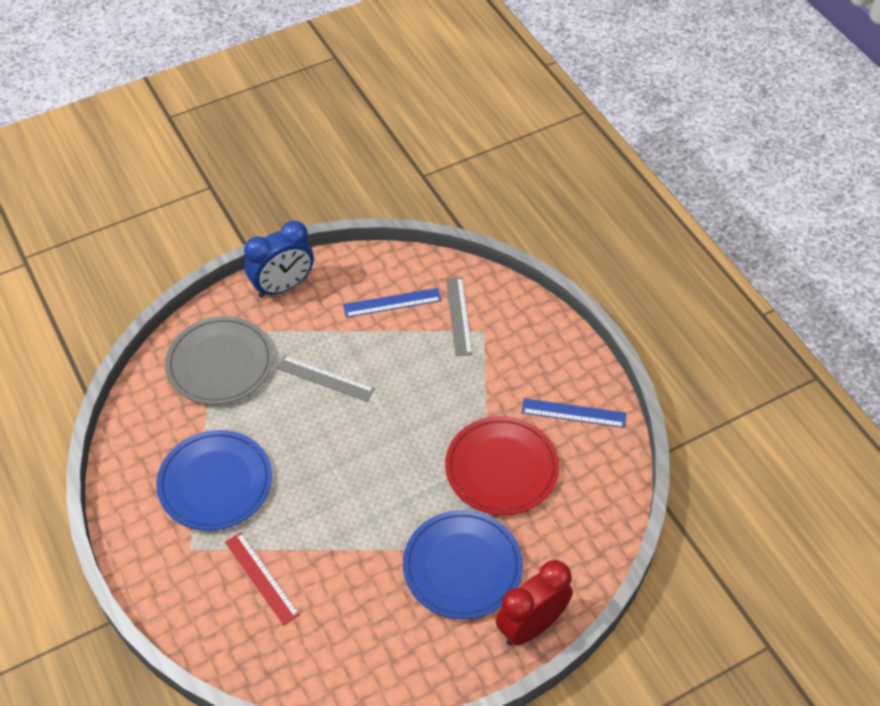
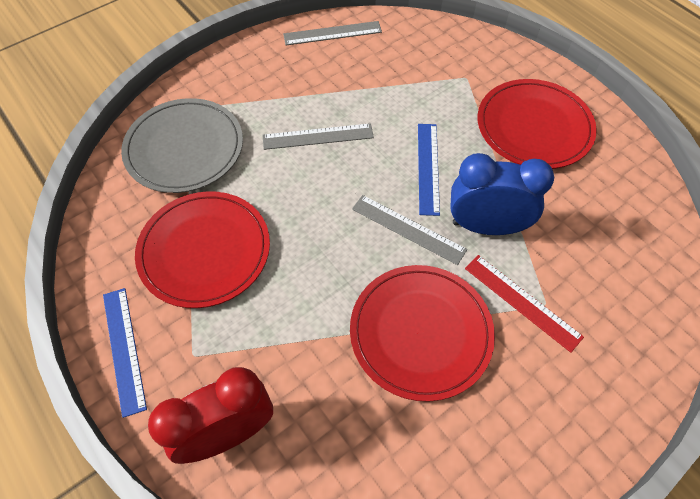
blue plate: [156,430,272,531] [403,510,523,619] = 2 -> none = 0
grey ruler: [277,355,375,402] [446,277,473,356] = 2 -> [262,123,374,150] [283,21,382,45] [352,195,467,265] = 3
red plate: [445,416,559,515] = 1 -> [135,191,270,308] [350,265,495,402] [478,79,597,169] = 3

